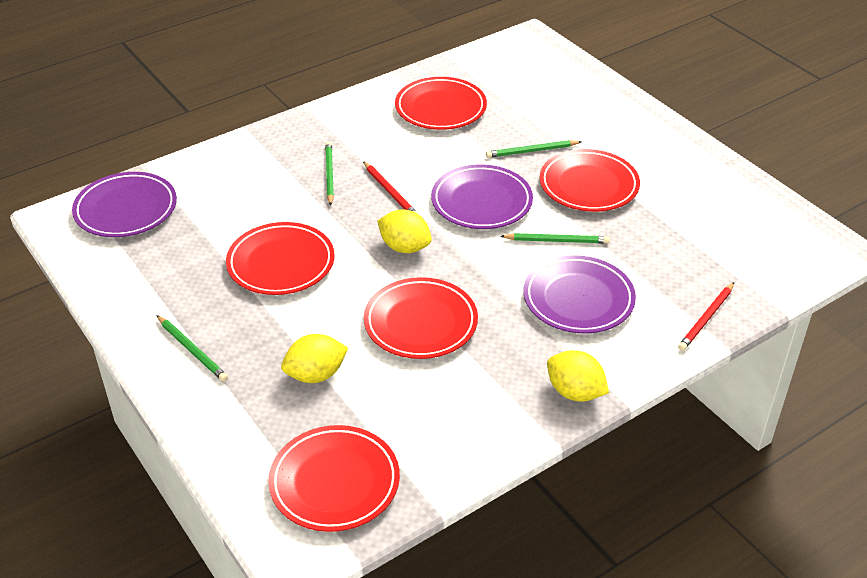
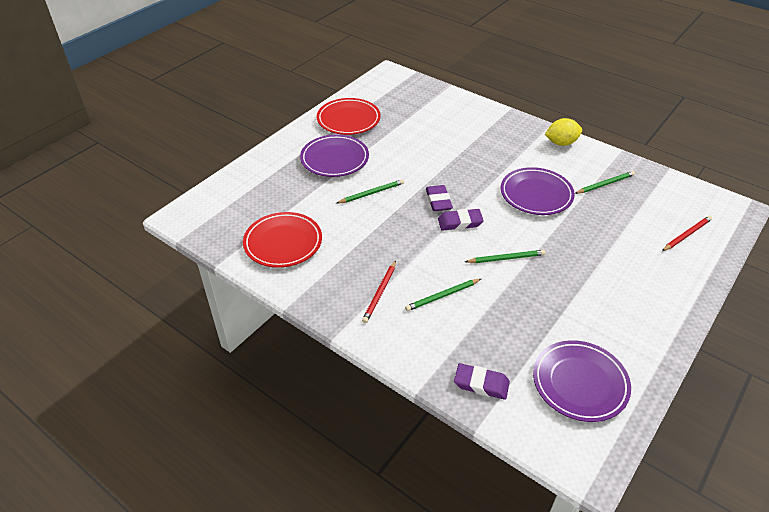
purple eraser: none = 0 -> [426,185,453,211] [438,209,484,231] [454,363,510,400] = 3
red plate: [226,222,335,295] [268,425,400,532] [364,277,478,359] [395,77,487,130] [540,149,640,212] = 5 -> [243,212,322,268] [317,98,381,135] = 2
yellow lemon: [281,334,348,383] [377,209,432,253] [547,350,609,401] = 3 -> [545,118,582,146] = 1

